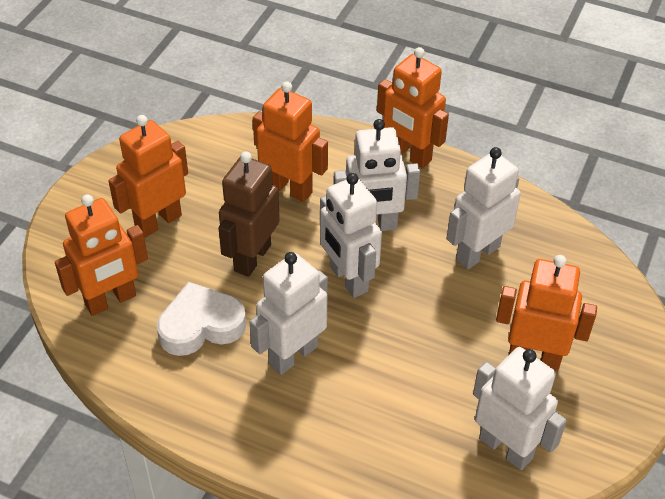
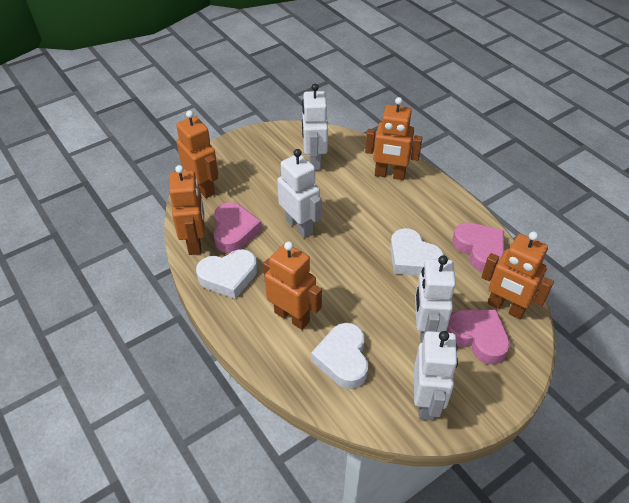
brown robot: [218,152,280,277] = 1 -> none = 0
pink heart: none = 0 -> [213,202,262,253] [446,309,510,364] [452,222,504,272] = 3
white heart: [157,282,246,356] = 1 -> [196,249,257,299] [311,323,368,389] [390,228,444,276] = 3
white robot: [250,252,328,375] [320,173,382,298] [333,119,420,231] [447,147,521,269] [473,347,567,470] = 5 -> [277,149,322,238] [302,84,328,170] [414,331,458,420] [415,256,456,343] = 4

